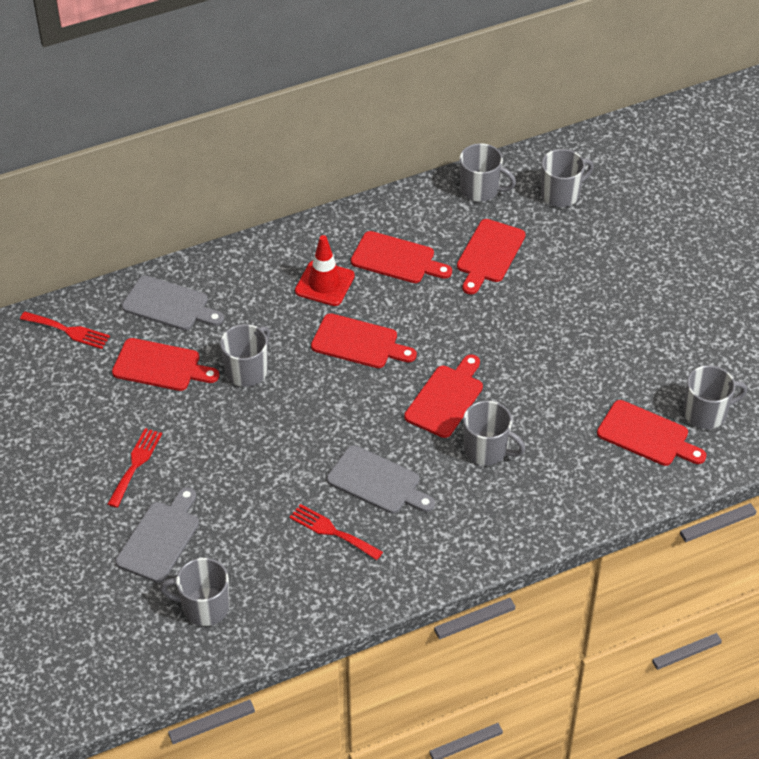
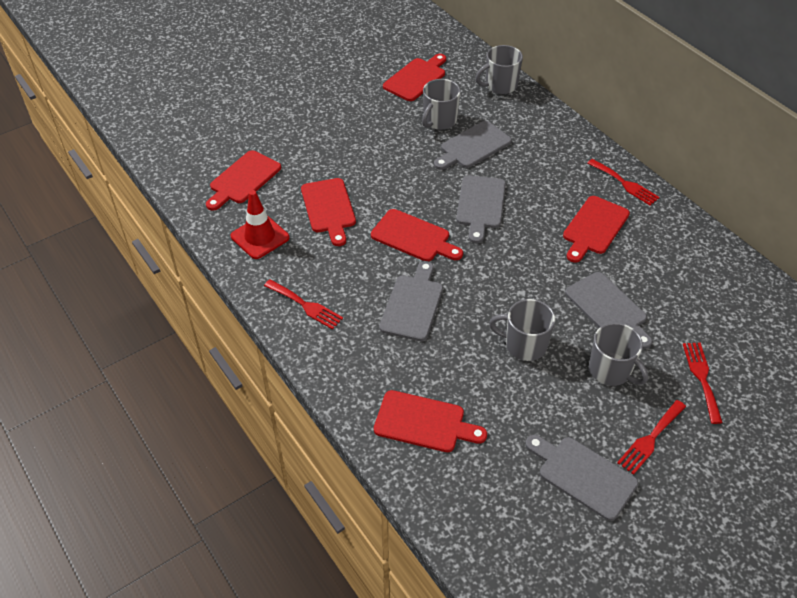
grey cutting board: [116,487,199,583] [122,275,224,330] [327,445,435,514] = 3 -> [379,261,443,341] [434,121,512,170] [456,175,506,243] [526,435,638,521] [565,272,652,349] = 5
grey mug: [160,558,229,626] [220,324,270,387] [460,143,516,202] [463,401,525,465] [541,149,594,207] [684,365,747,429] = 6 -> [422,79,461,130] [475,45,523,94] [489,299,555,361] [589,323,648,386] = 4
red fork: [20,312,110,349] [108,428,162,508] [290,504,383,560] = 3 -> [264,279,343,330] [587,159,660,206] [617,400,686,475] [683,343,723,424] = 4

